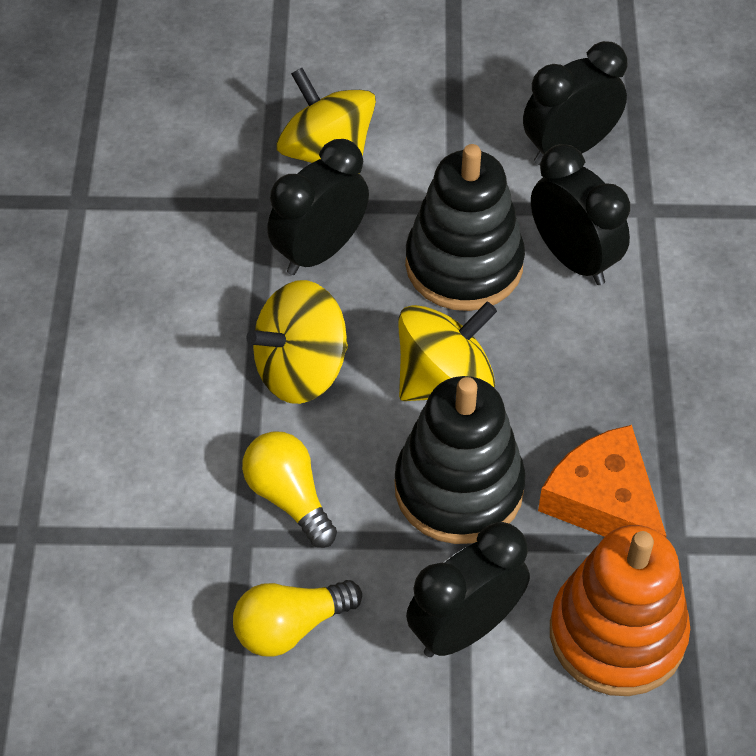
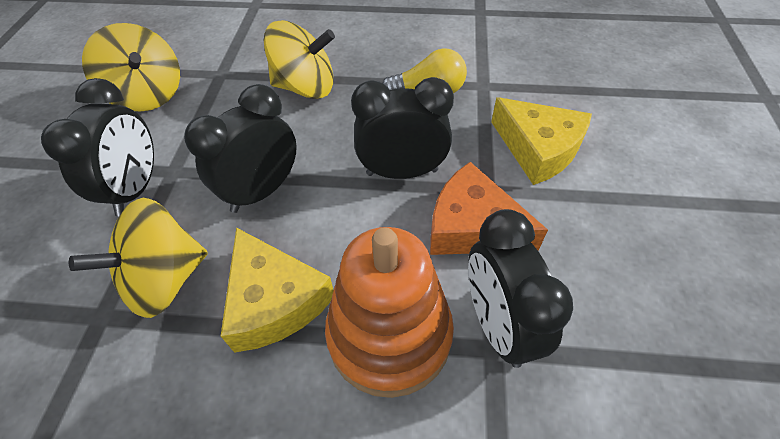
black stacking toy: [395,376,526,544] [405,144,525,311] = 2 -> none = 0
yellow cheese: none = 0 -> [221,228,334,353] [491,97,592,185] = 2
yellow light bulb: [233,580,362,657] [242,431,337,548] = 2 -> [382,48,467,93] = 1

